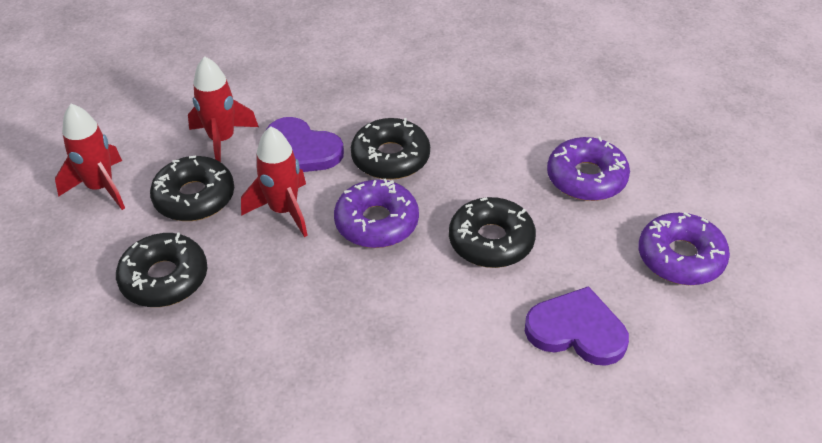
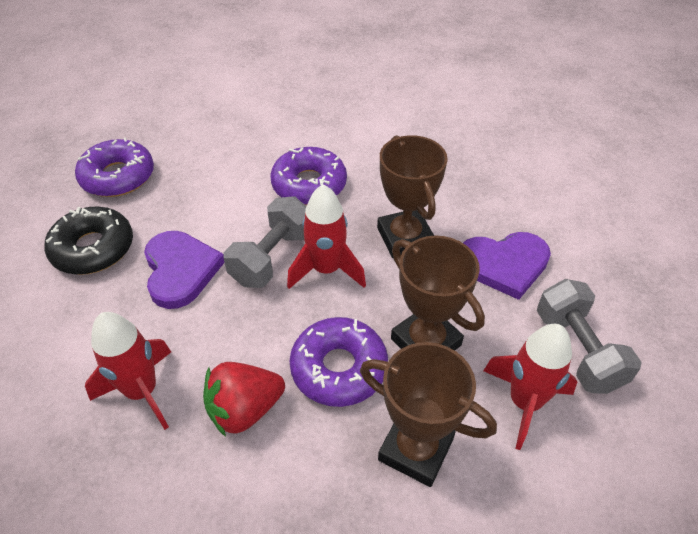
black donut: [116,233,207,307] [150,156,234,221] [351,118,430,180] [449,197,536,268] = 4 -> [44,207,133,275] = 1
brown trophy: none = 0 -> [360,342,497,487] [377,135,448,258] [391,236,485,351] = 3
grey dumbbell: none = 0 -> [223,196,307,288] [537,279,641,394] = 2
red strawberry: none = 0 -> [203,362,285,437] = 1

